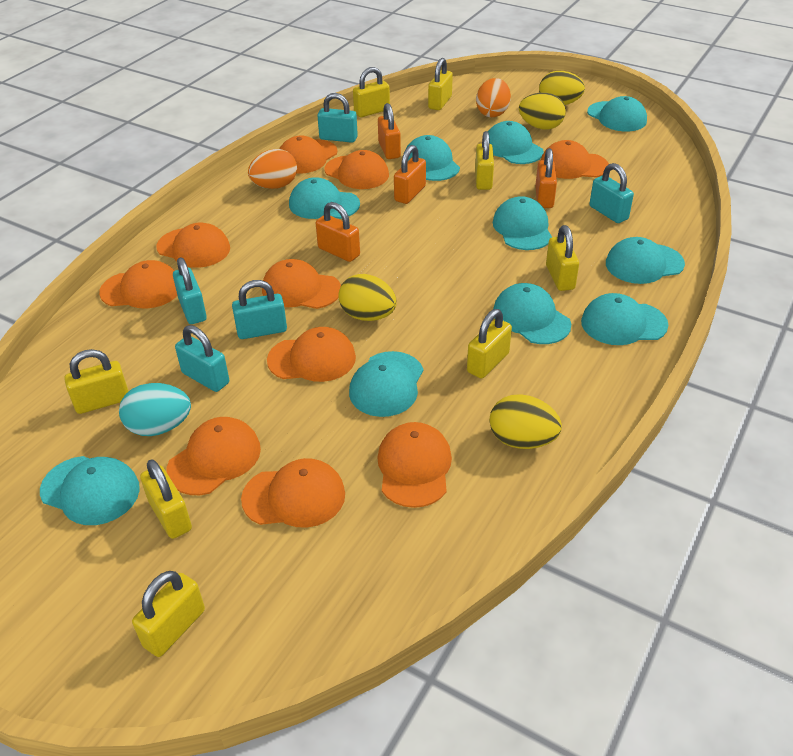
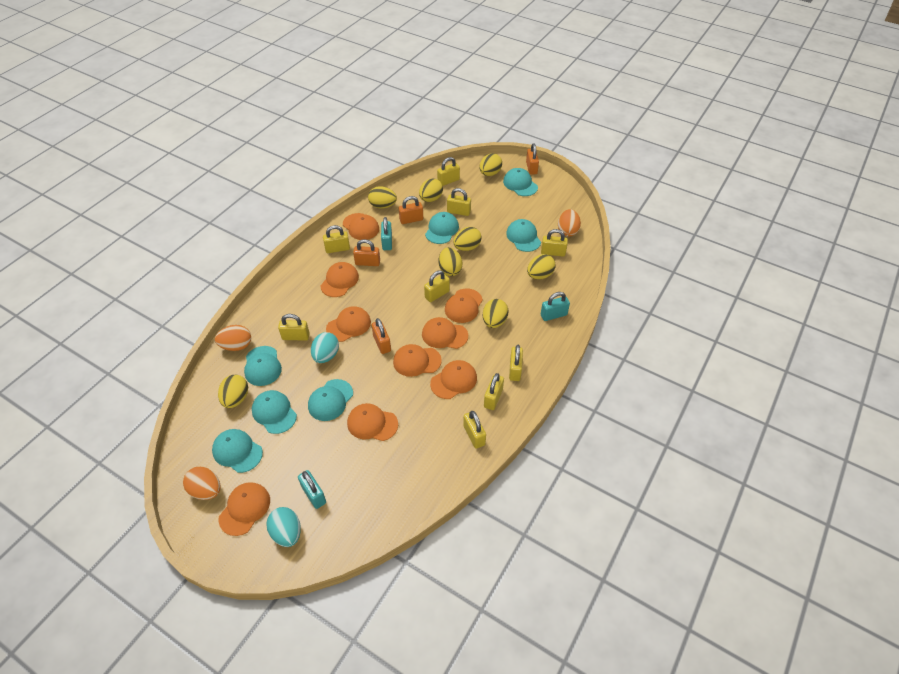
orange cap: [99,260,178,309] [156,223,230,268] [166,417,261,495] [241,458,345,528] [262,259,341,309] [267,327,356,382] [279,136,338,174] [325,150,389,189] [377,422,452,508] [541,140,609,179] = 10 -> [218,482,270,536] [320,262,359,297] [326,306,371,342] [343,213,379,240] [347,403,398,441] [393,344,442,377] [422,317,468,349] [430,360,477,399] [445,289,483,323] = 9
orange egg: [248,149,297,189] [476,78,511,117] = 2 -> [183,467,221,500] [215,325,251,351] [558,209,581,237] = 3
turquoise cap: [40,456,140,525] [289,177,360,219] [349,351,423,417] [405,135,460,181] [488,121,544,164] [493,196,552,250] [493,283,571,344] [581,293,669,345] [587,96,647,132] [606,237,685,284] = 10 -> [212,429,263,473] [244,346,282,386] [252,390,297,434] [308,379,353,421] [425,212,459,244] [503,168,538,196] [506,219,541,252] = 7
turquoise egg: [119,383,191,436] = 1 -> [267,507,301,547] [311,332,339,363] = 2
turquoise padlock: [173,258,207,324] [175,325,229,392] [232,280,287,339] [317,93,358,143] [589,163,634,223] = 5 -> [298,470,326,509] [381,217,392,250] [541,292,570,321] = 3
yellow egg: [338,274,397,321] [489,394,562,449] [519,93,566,130] [539,71,585,105] = 4 -> [218,375,248,408] [368,186,397,209] [419,178,443,202] [439,247,462,276] [453,227,482,251] [480,153,502,176] [483,299,508,328] [527,254,556,279] = 8
yellow padlock: [64,349,129,414] [132,571,205,657] [140,459,192,539] [353,67,390,117] [428,58,453,110] [467,309,512,379] [475,131,494,190] [546,225,579,291] = 8 -> [278,314,310,341] [323,225,350,253] [424,270,450,302] [437,157,460,186] [447,188,471,216] [463,411,486,449] [484,373,504,410] [509,345,523,381] [541,229,568,257] = 9

